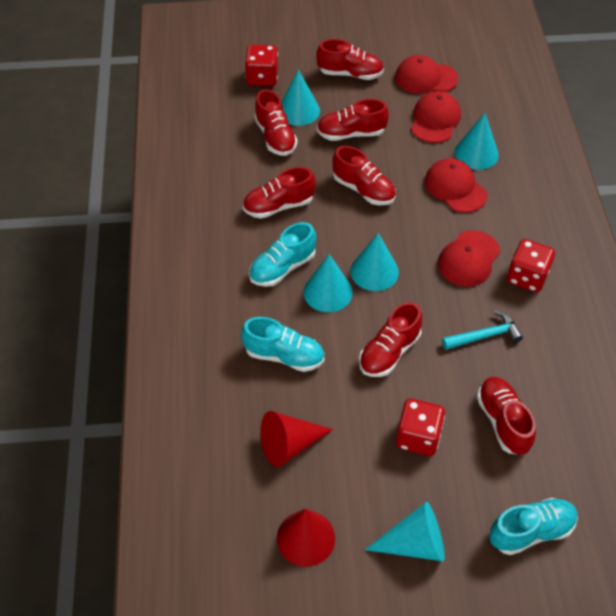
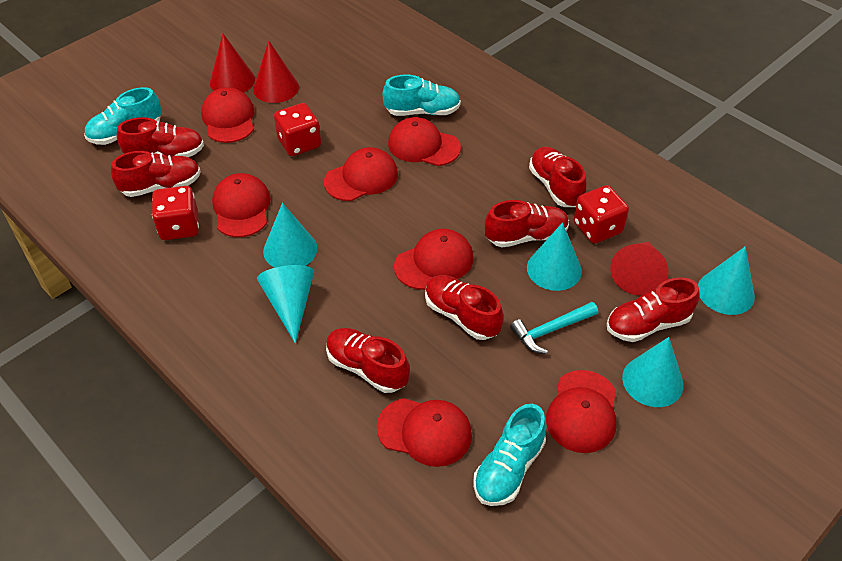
red cap: [395,55,458,94] [411,91,461,143] [425,158,487,213] [438,230,501,287] = 4 -> [201,87,254,143] [212,173,271,237] [324,147,398,201] [377,398,472,467] [388,117,461,166] [394,229,474,290] [546,370,616,453] = 7
red cone: [260,411,333,467] [277,509,335,567] = 2 -> [210,34,255,93] [253,41,299,103] [611,242,669,296] = 3

